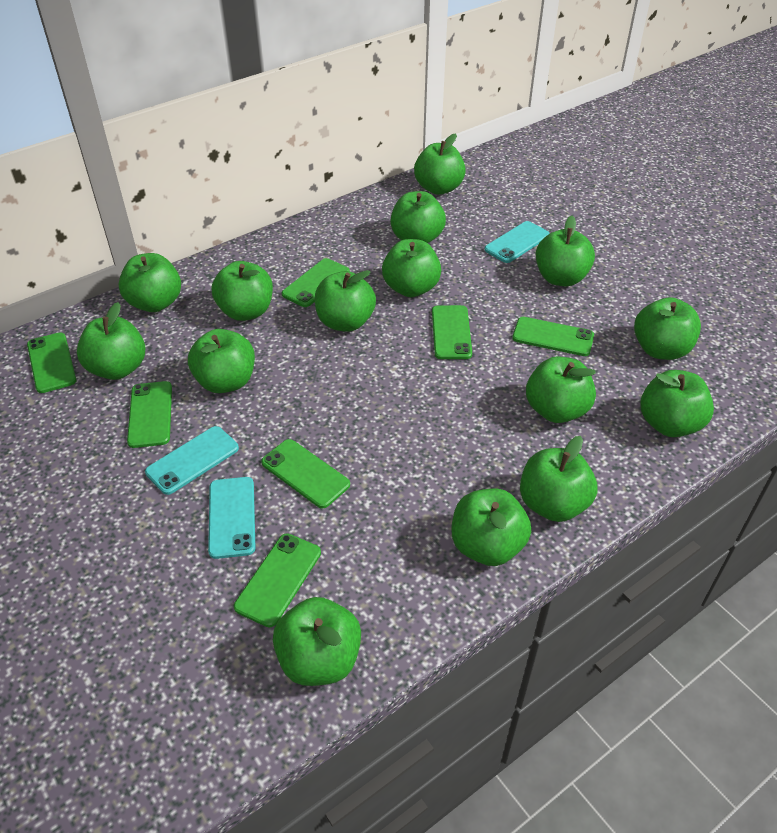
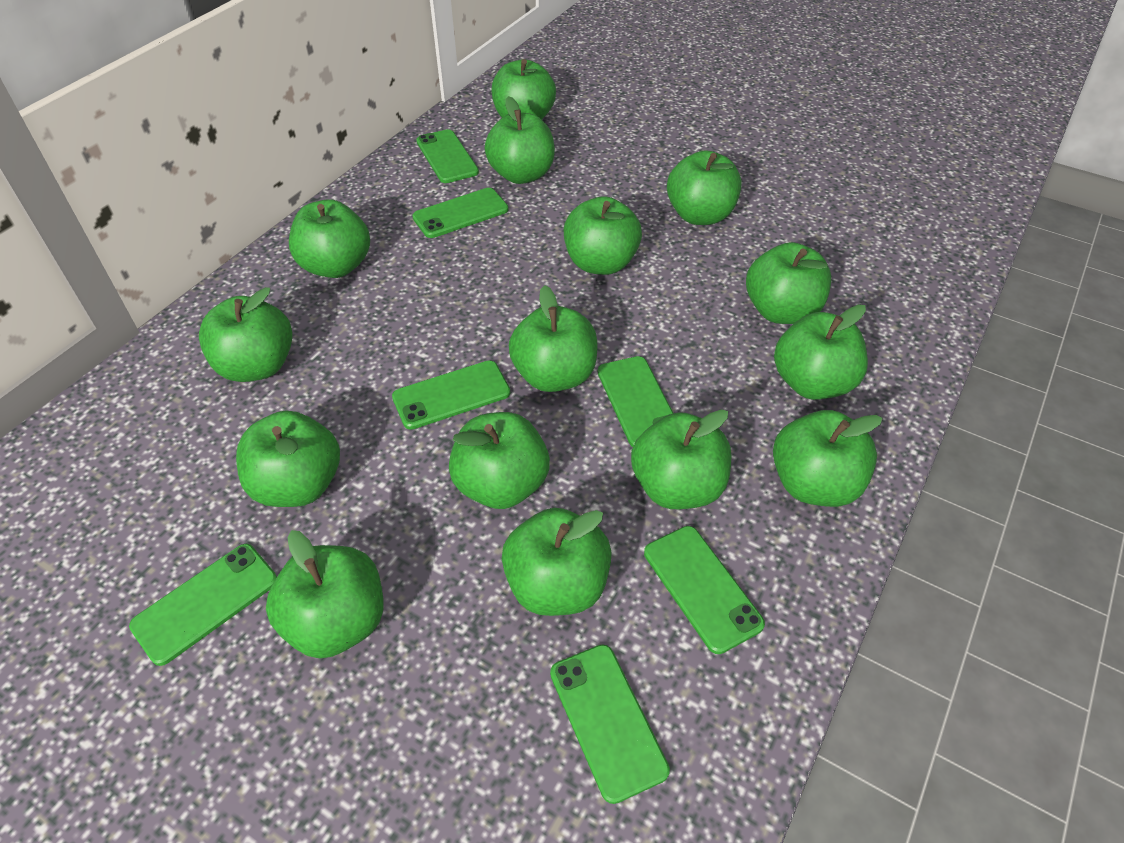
turquoise phone: [145,426,239,495] [208,477,255,559] [484,221,550,263] = 3 -> none = 0

